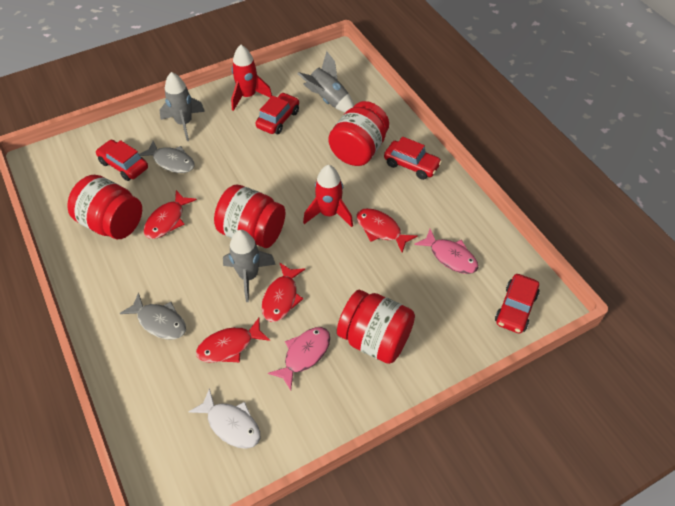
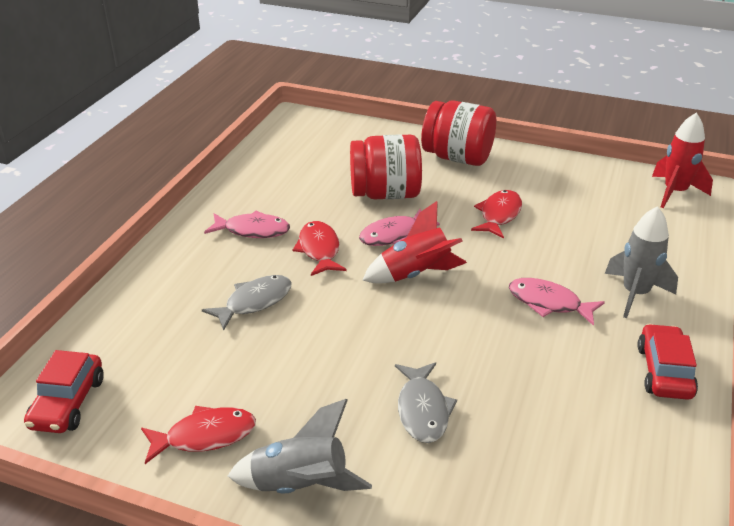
grey rocket: [159,72,205,141] [223,230,276,302] [297,51,354,112] = 3 -> [228,399,372,494] [605,206,678,318] = 2
pink fish: [268,327,330,390] [414,229,478,274] = 2 -> [204,211,290,238] [359,209,440,246] [509,278,605,326] = 3
red car: [96,140,148,181] [255,93,299,134] [384,137,442,180] [495,274,539,334] = 4 -> [24,350,104,433] [637,324,698,400] = 2
red fish: [144,190,197,239] [196,318,270,363] [262,262,305,322] [356,208,418,252] = 4 -> [141,406,256,464] [292,221,347,276] [471,190,522,239] = 3
red jar: [68,175,142,239] [214,185,285,248] [328,101,389,166] [337,290,415,364] = 4 -> [350,134,422,199] [421,101,496,166] = 2
white fish: [189,388,260,449] = 1 -> none = 0

